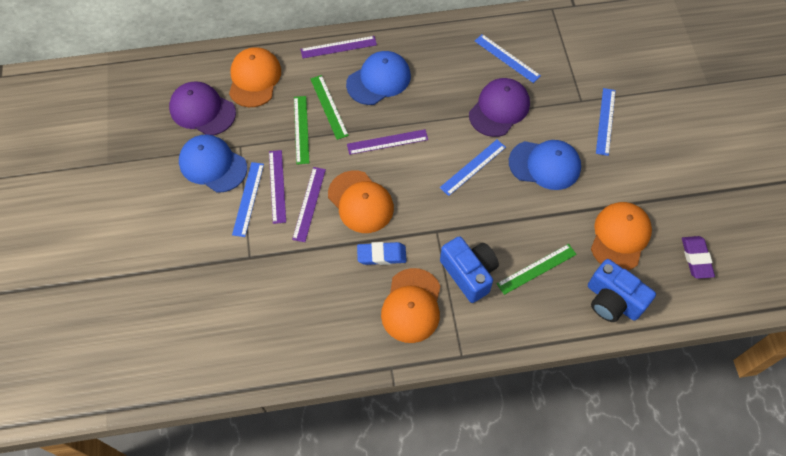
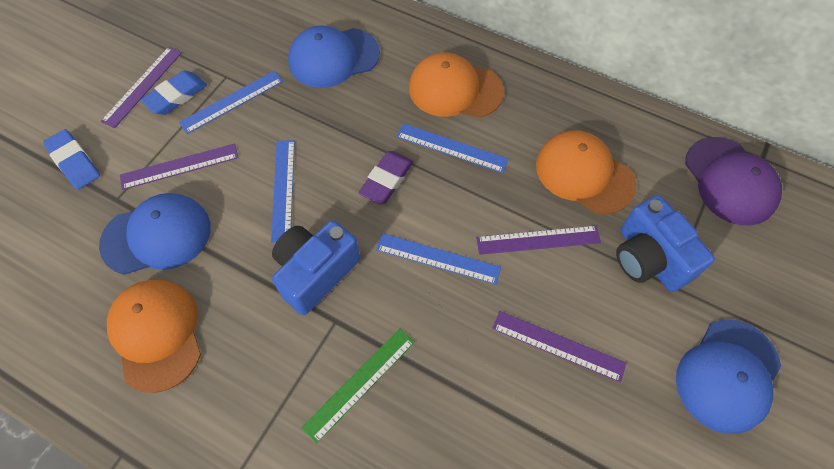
blue eraser: [357,242,407,265] = 1 -> [43,129,100,189] [141,71,207,115] = 2
green ruler: [294,96,309,164] [310,75,349,140] [497,244,577,295] = 3 -> [301,328,415,444] = 1
orange cap: [229,47,281,107] [328,171,394,233] [381,268,440,343] [591,202,652,270] = 4 -> [107,280,201,393] [409,52,504,118] [536,130,636,215] = 3
purple cap: [169,81,236,135] [469,78,530,137] = 2 -> [685,137,782,225] = 1

